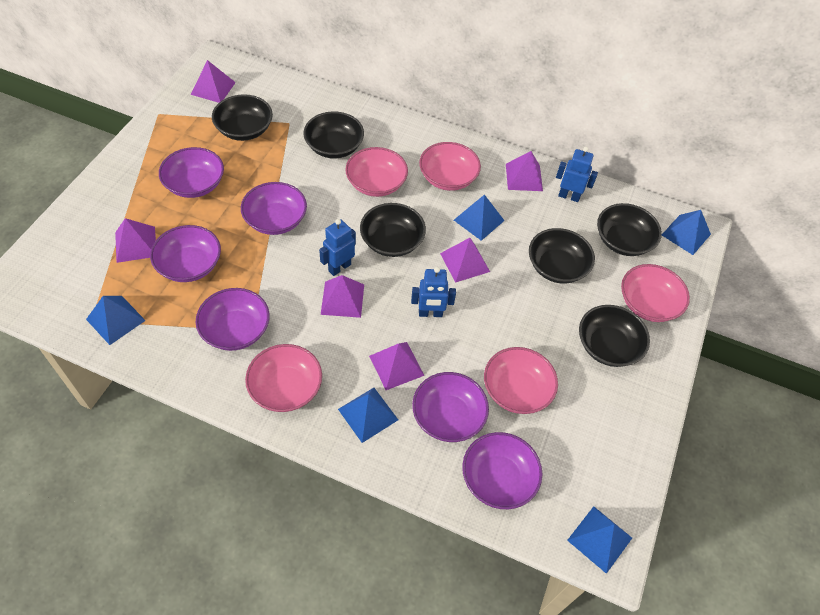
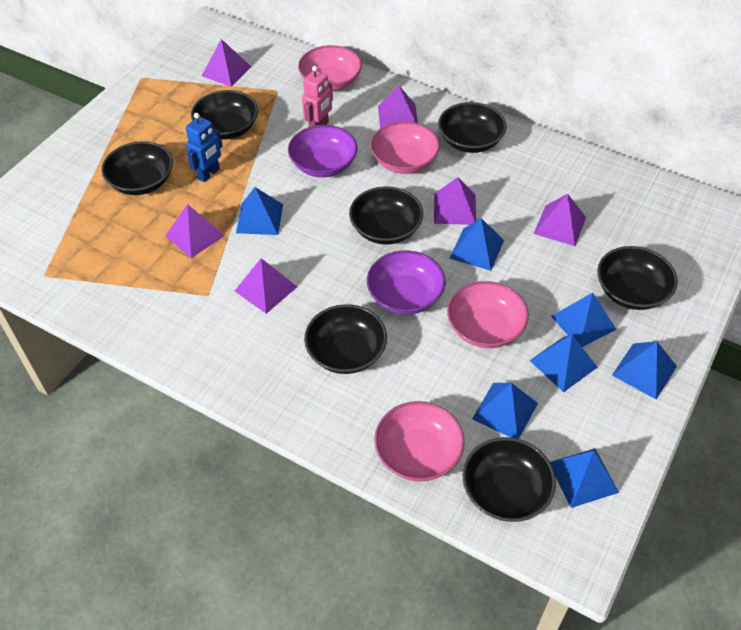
black bowl: [212,94,273,141] [303,111,364,158] [360,203,426,257] [529,228,595,284] [579,305,650,367] [597,203,662,256] = 6 -> [101,141,173,195] [191,90,258,140] [304,304,387,374] [349,186,423,245] [438,102,507,153] [463,437,556,522] [597,246,678,310] = 7
blue pyramid: [86,296,146,345] [338,388,398,443] [454,194,505,241] [567,506,632,574] [662,210,711,255] = 5 -> [236,187,283,235] [450,218,504,271] [472,383,538,439] [529,335,598,392] [550,448,619,508] [551,292,617,347] [612,341,677,399] = 7
blue robot: [319,219,356,276] [411,267,456,317] [556,147,598,202] = 3 -> [186,113,223,182] = 1
pink bowl: [245,344,322,412] [345,147,408,197] [419,142,481,191] [484,347,558,414] [621,264,690,322] = 5 -> [298,45,362,91] [370,121,440,174] [374,401,465,481] [447,281,529,348] = 4
pink robot: none = 0 -> [302,66,333,127] = 1
purple bowl: [150,225,221,282] [159,147,224,198] [196,288,270,351] [241,182,307,235] [412,372,489,442] [462,432,543,509] = 6 -> [288,125,358,177] [367,250,446,315] = 2

